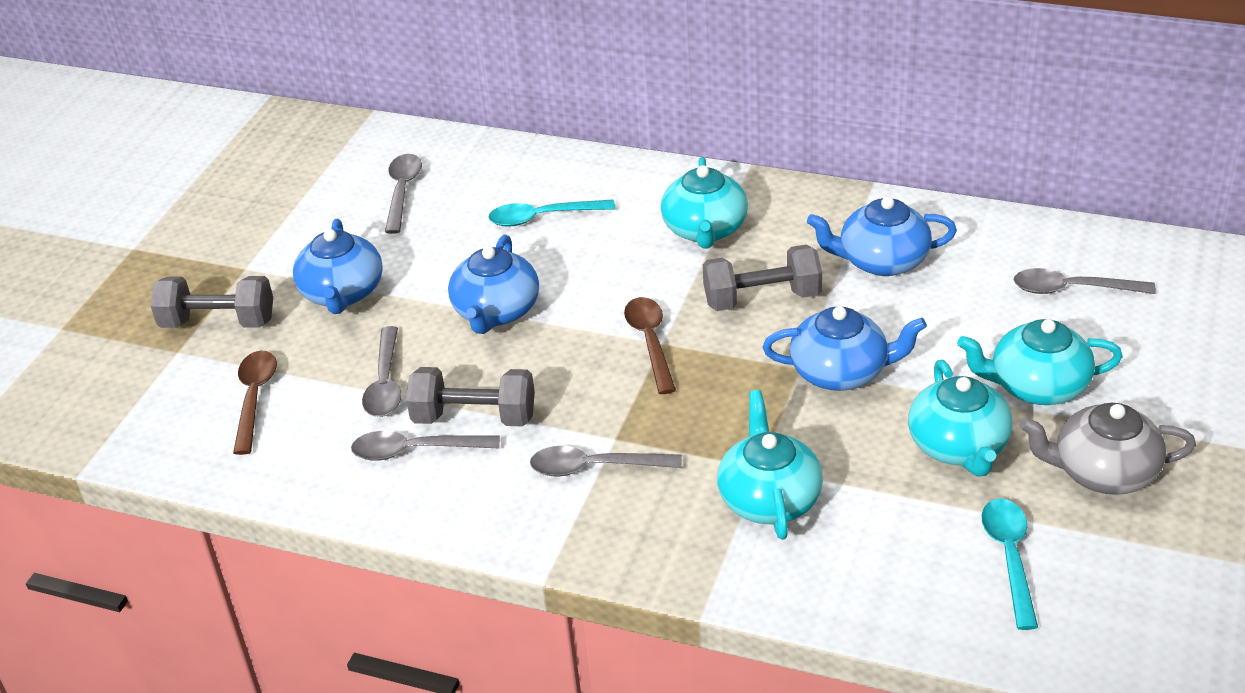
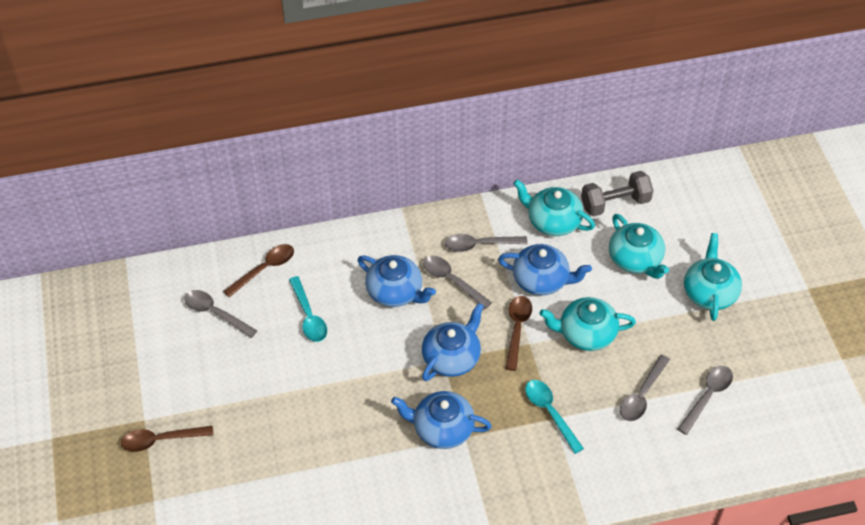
brown spoon: [233,351,277,455] [624,297,676,394] = 2 -> [121,426,213,452] [223,244,294,297] [506,296,532,371] = 3
grey dumbbell: [151,276,273,328] [406,367,535,426] [703,245,822,311] = 3 -> [581,171,653,217] = 1
grey teapot: [1020,403,1196,495] = 1 -> none = 0

